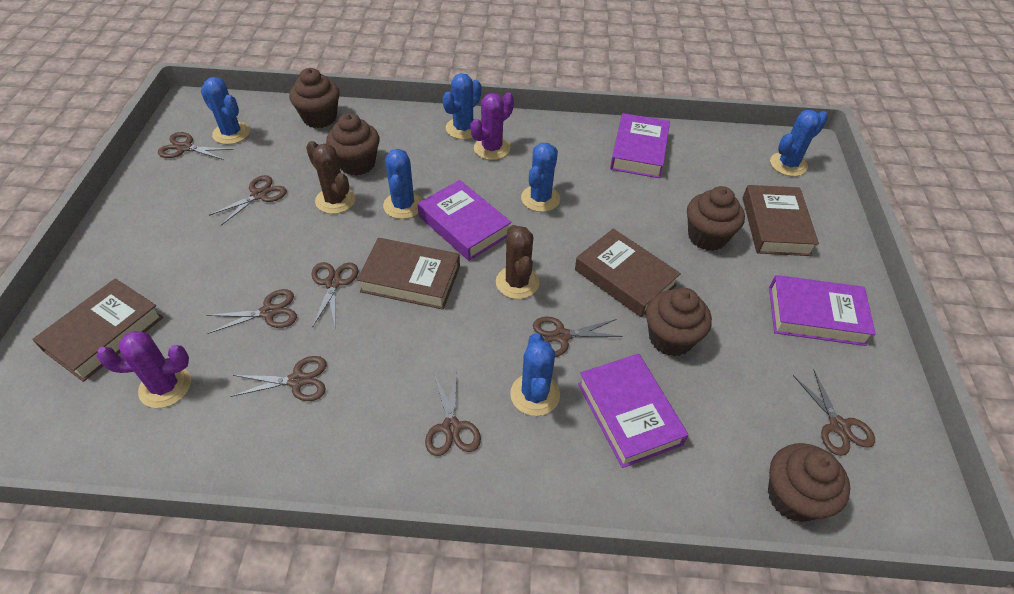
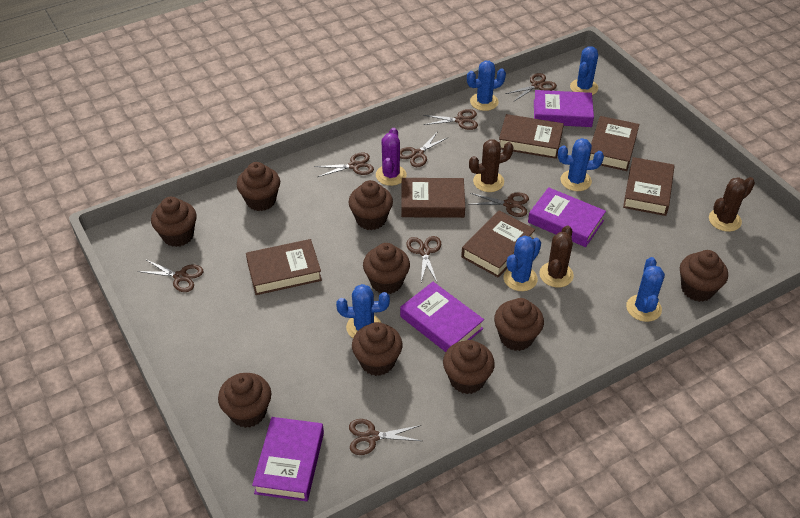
brown book: [32,278,163,382] [357,238,460,310] [575,229,681,317] [743,185,819,256] = 4 -> [246,239,322,295] [401,178,465,218] [461,211,535,278] [499,114,564,159] [589,116,639,171] [623,157,675,216] = 6
brown cactus: [306,141,356,214] [496,225,539,299] = 2 -> [469,139,514,192] [539,225,574,287] [709,177,755,232] = 3
brown cupcake: [289,68,340,128] [326,113,379,176] [646,288,712,356] [687,186,745,251] [768,443,850,522] = 5 -> [151,197,197,247] [218,373,271,428] [237,162,280,211] [349,180,393,230] [352,322,402,376] [363,243,410,294] [443,340,495,394] [494,298,544,351] [680,250,728,302] = 9
purple cactus: [97,331,191,408] [470,92,514,160] = 2 -> [376,128,406,186] = 1

